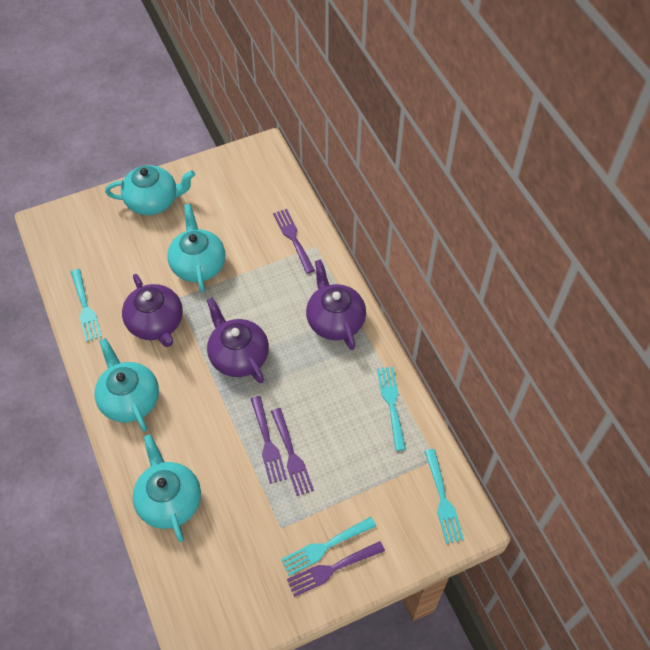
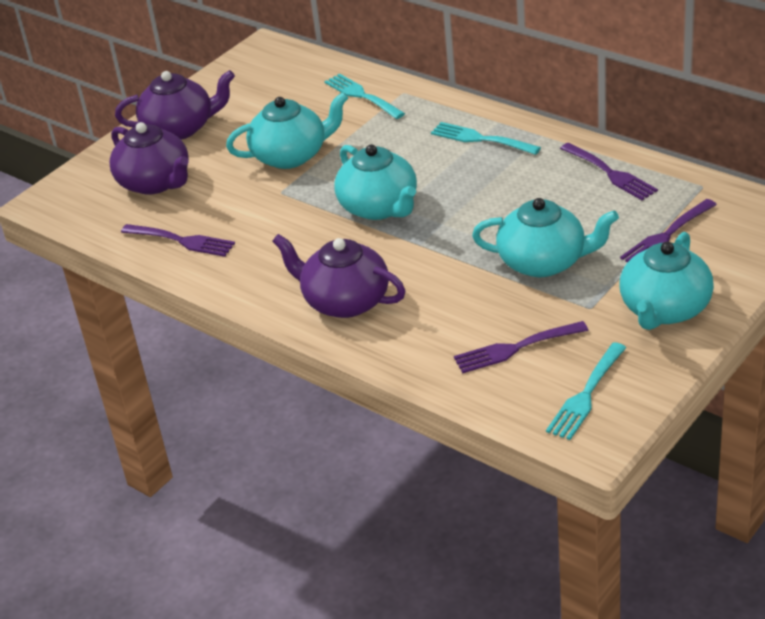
turquoise fork: [71,269,102,342] [281,517,376,576] [377,367,406,451] [424,449,464,544] = 4 -> [324,74,405,119] [431,122,541,155] [546,342,626,440] = 3

